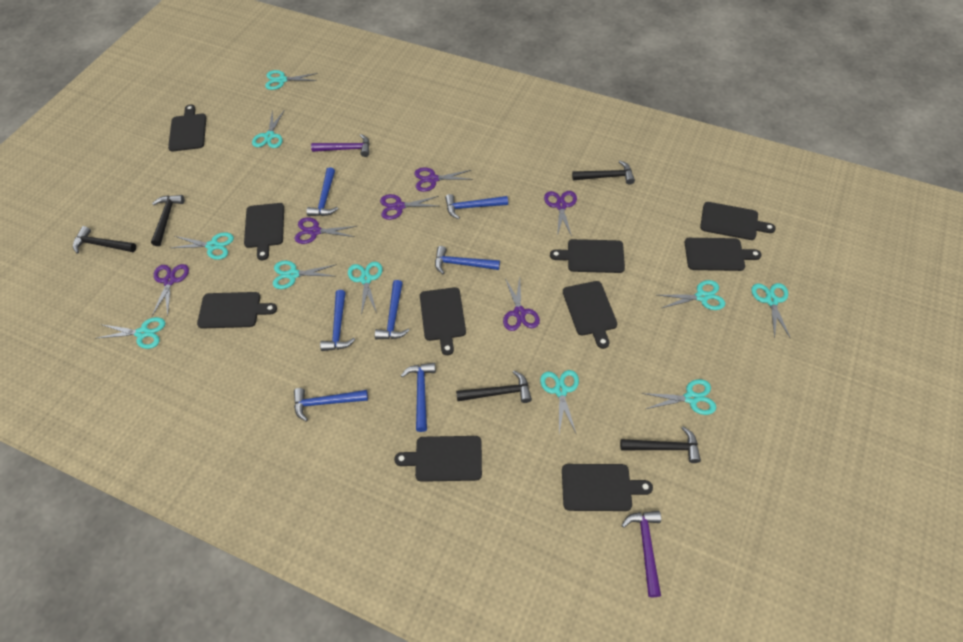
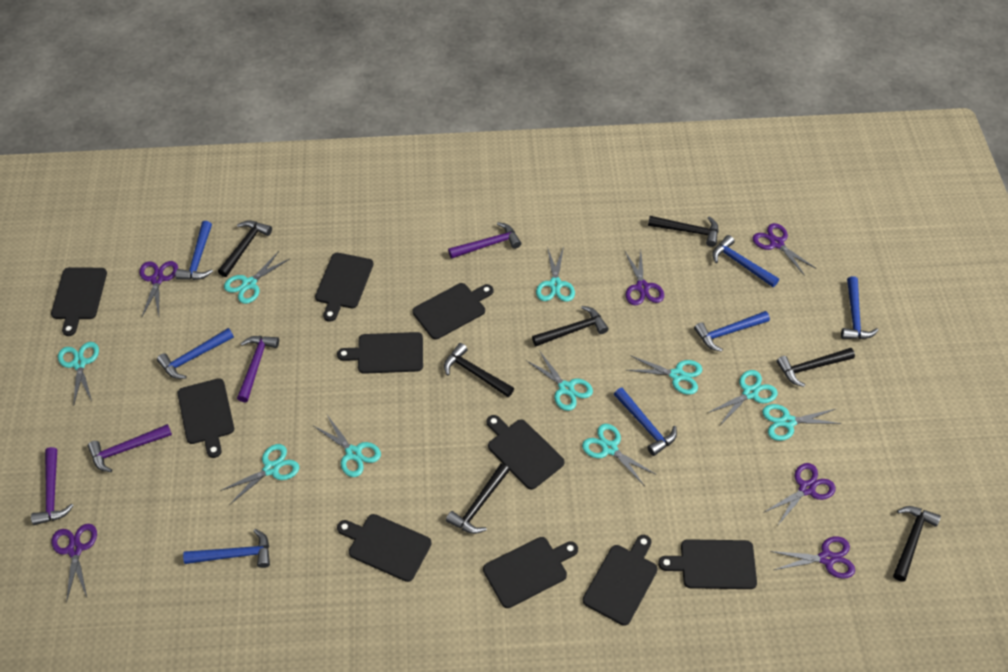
black hammer: [73,226,136,254] [151,195,184,246] [456,371,532,403] [572,161,635,185] [620,427,701,463] = 5 -> [218,220,272,277] [444,343,514,397] [446,463,510,534] [532,306,609,346] [648,216,718,247] [776,348,855,387] [893,506,941,582] = 7
purple hammer: [311,134,370,157] [621,511,661,597] = 2 -> [31,447,74,525] [88,424,172,472] [237,336,279,402] [448,222,521,259] = 4

